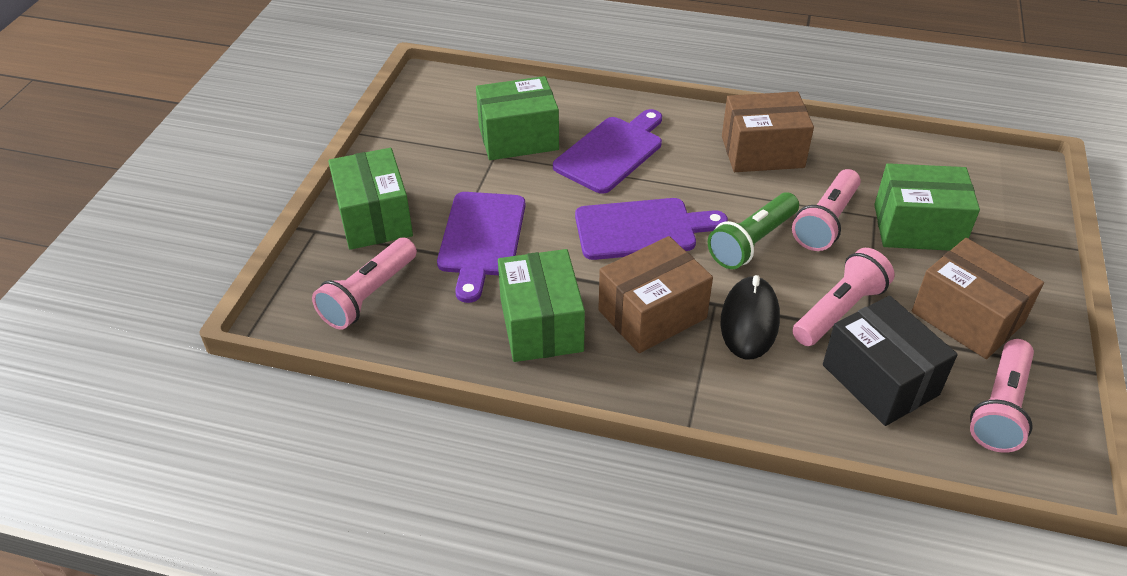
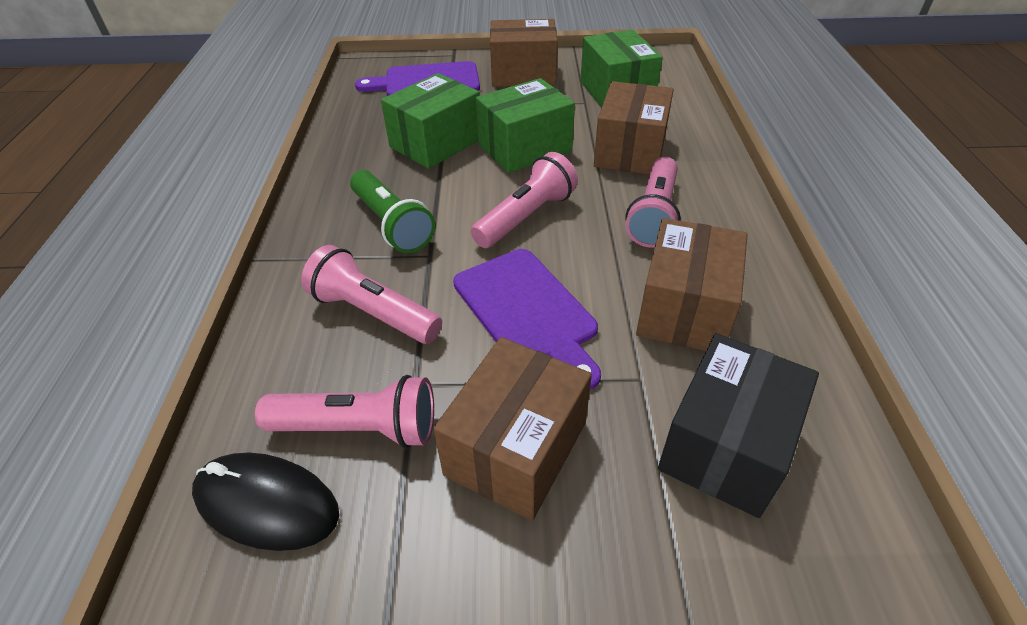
brown box: [598,236,713,353] [722,92,814,172] [912,238,1044,359] = 3 -> [433,337,592,520] [490,19,558,87] [594,81,674,175] [636,218,748,351] = 4
green box: [328,148,413,250] [476,76,559,160] [498,249,585,362] [874,163,980,251] = 4 -> [381,73,480,169] [476,78,575,173] [580,30,663,108] = 3
purple cutting board: [437,192,525,303] [553,109,662,194] [575,198,728,260] = 3 -> [355,61,480,96] [453,249,601,390] = 2

